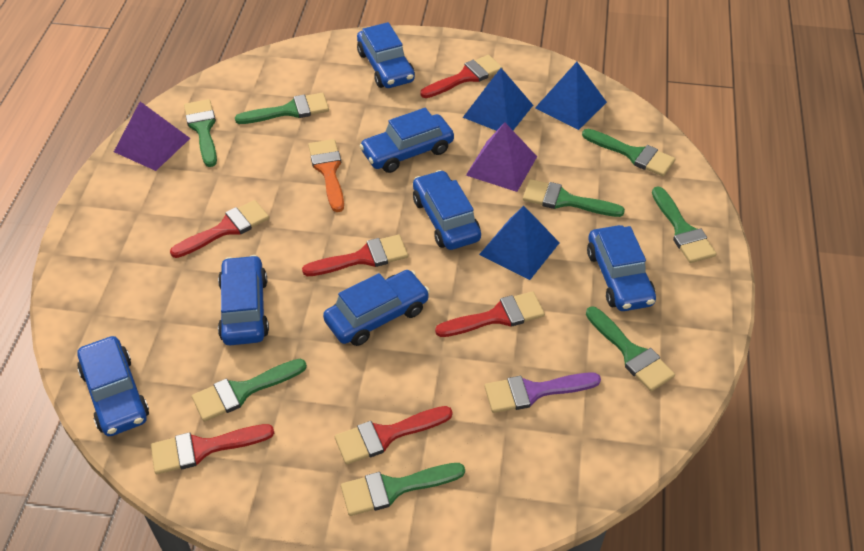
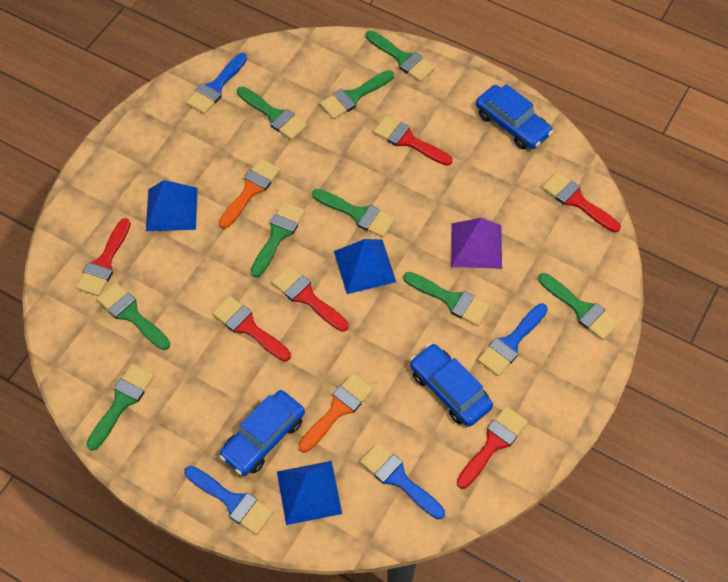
blue brush: none = 0 -> [184,466,273,535] [186,53,247,114] [360,442,445,520] [478,303,548,376] = 4
blue car: [77,336,149,436] [218,255,269,345] [323,270,430,346] [357,22,415,88] [359,108,454,173] [413,170,481,250] [587,225,656,311] = 7 -> [219,390,305,476] [410,343,493,427] [476,84,553,149] = 3
green brush: [184,99,217,167] [192,359,307,422] [235,93,329,124] [341,463,465,516] [523,179,625,217] [582,129,675,176] [586,306,675,391] [652,187,716,263] = 8 -> [87,364,154,451] [97,282,170,350] [237,87,307,140] [251,201,305,277] [312,189,395,238] [320,70,394,119] [366,31,435,82] [403,272,490,326] [538,273,619,340] = 9
orange brush: [308,139,344,212] = 1 -> [219,158,280,229] [298,373,373,452] = 2
purple brush: [484,372,601,413] = 1 -> none = 0
purple pyramid: [114,102,190,171] [466,123,537,192] = 2 -> [451,218,502,269] = 1

